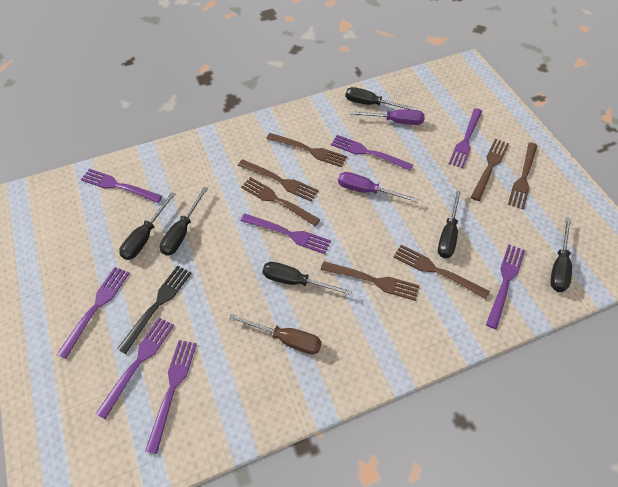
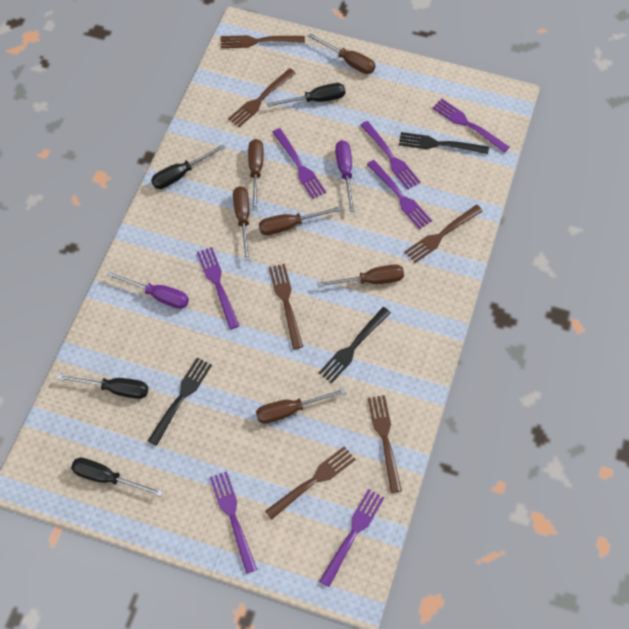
black fork: [117,265,192,354] = 1 -> [148,358,212,446] [319,307,391,383] [399,132,489,154] = 3
black screwdriver: [119,192,176,260] [160,187,208,256] [263,262,352,296] [345,87,417,110] [438,188,462,258] [550,217,572,292] = 6 -> [57,374,148,399] [71,458,163,497] [151,144,226,189] [267,83,345,107] = 4
brown fork: [238,159,319,202] [241,177,321,226] [266,133,347,167] [321,261,420,301] [394,245,490,299] [471,138,509,201] [508,142,538,209] = 7 -> [221,35,305,48] [228,68,296,127] [265,446,356,520] [269,264,303,349] [368,395,402,493] [405,205,483,263] = 6
brown screwdriver: [229,314,322,355] = 1 -> [233,186,250,261] [248,139,264,211] [256,388,346,424] [259,206,342,235] [308,33,375,74] [317,264,404,287] = 6
purple fork: [57,267,129,359] [80,169,162,203] [96,318,174,419] [145,340,197,454] [241,214,331,254] [331,135,413,171] [449,108,482,168] [486,244,525,329] = 8 -> [197,247,239,329] [210,471,257,574] [272,128,326,199] [319,489,384,587] [360,121,420,190] [367,160,432,229] [432,99,510,153] = 7

